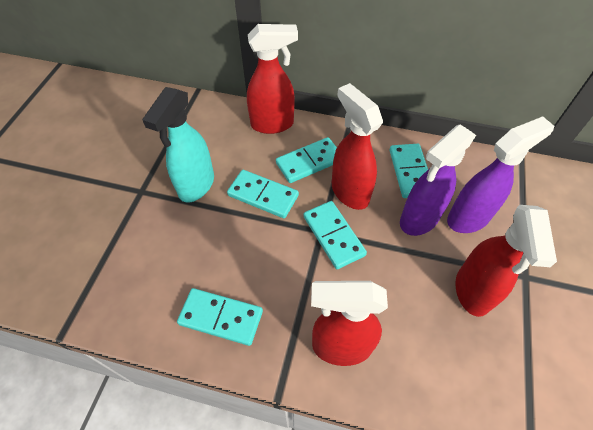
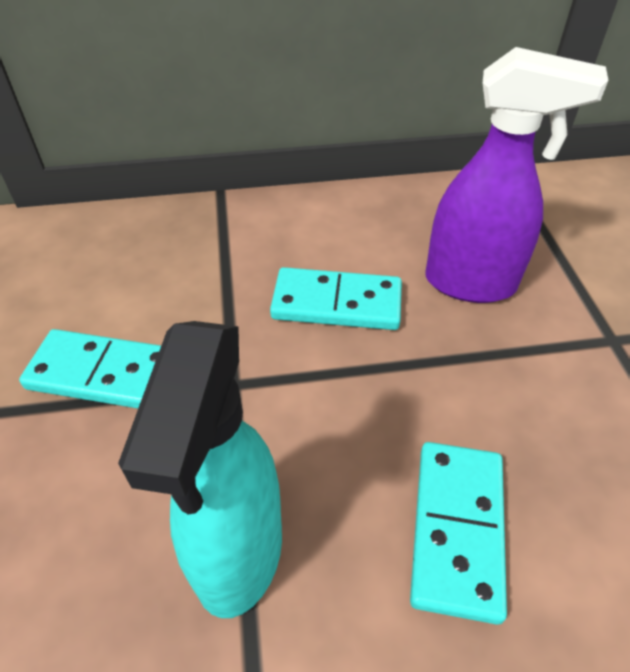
purple spray bottle: [400,125,476,236] [447,117,554,233] = 2 -> [425,47,608,303] = 1
red spray bottle: [247,24,298,134] [311,281,388,366] [332,83,383,210] [455,205,557,317] = 4 -> none = 0
turquoise domino: [177,288,263,346] [227,170,299,218] [276,137,337,183] [303,201,367,269] [390,144,428,198] = 5 -> [19,329,161,409] [270,267,402,330] [410,442,507,625] = 3

